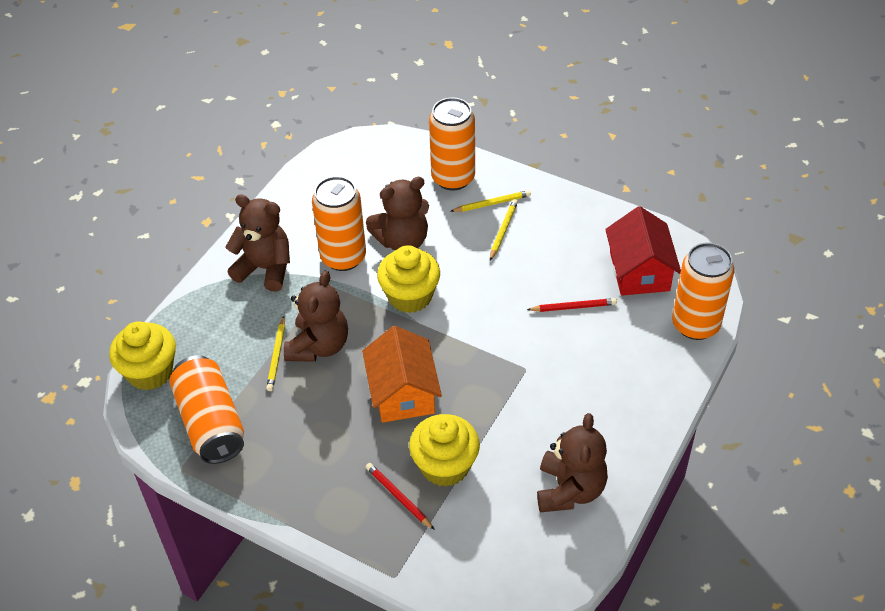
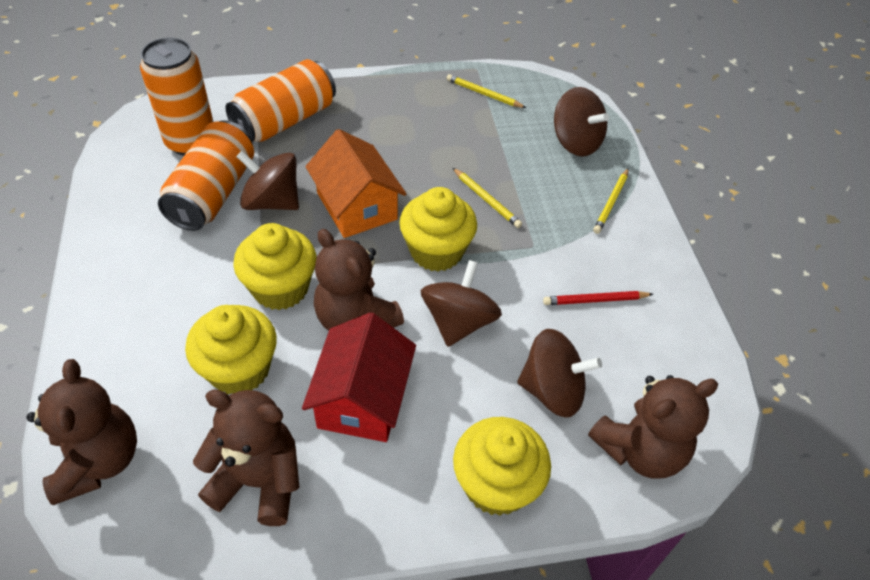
brown spinning top: none = 0 -> [236,151,299,210] [421,260,502,347] [517,329,602,418] [554,87,609,156] = 4
orange can: [169,355,244,464] [312,176,366,271] [429,97,475,191] [672,243,734,340] = 4 -> [140,37,213,156] [158,120,254,231] [225,59,336,142] = 3
red pencil: [366,463,435,530] [527,298,617,312] = 2 -> [543,291,653,305] = 1
yellow cupcake: [109,321,176,390] [377,245,440,313] [409,414,480,487] = 3 -> [185,305,277,394] [233,223,316,310] [399,187,477,272] [453,417,551,516] = 4

